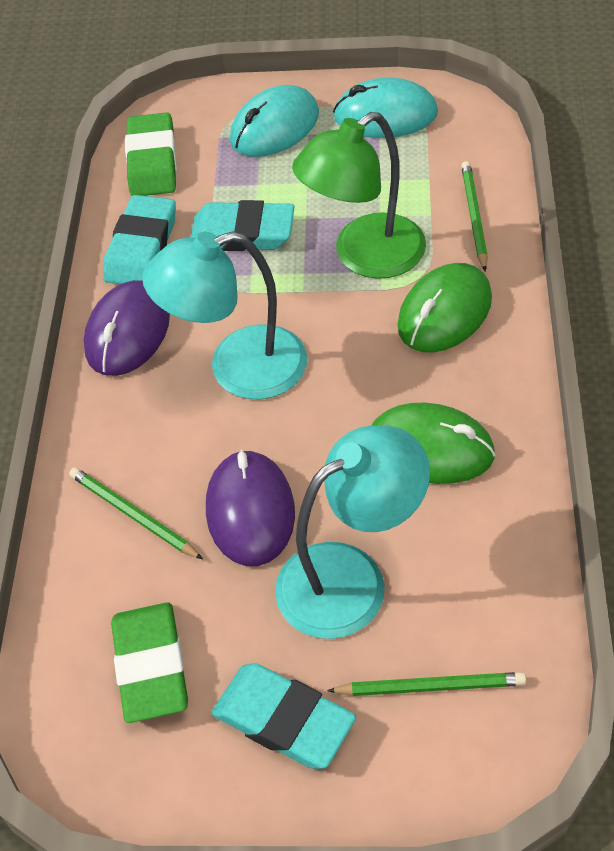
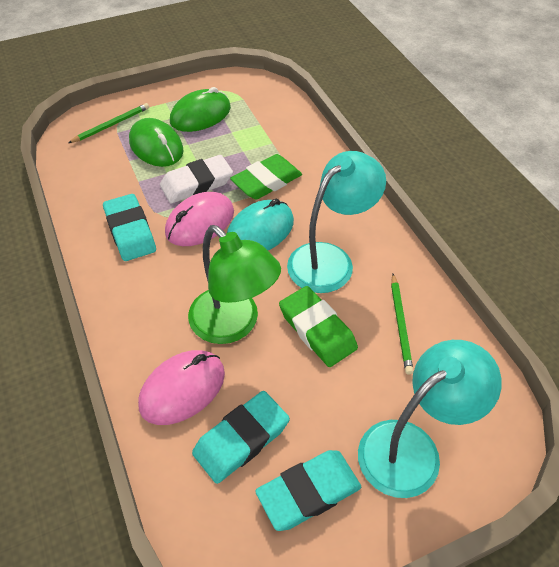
green pencil: [69,467,203,559] [327,672,526,696] [461,161,488,271] = 3 -> [68,103,149,143] [391,274,414,375] = 2
pink mouse: none = 0 -> [138,350,225,425] [165,192,234,246] = 2
purple mouse: [84,280,170,376] [206,449,295,566] = 2 -> none = 0
turquoise mouse: [230,85,319,157] [333,78,438,138] = 2 -> [227,199,294,250] = 1
white eraser: none = 0 -> [160,155,233,203] = 1

